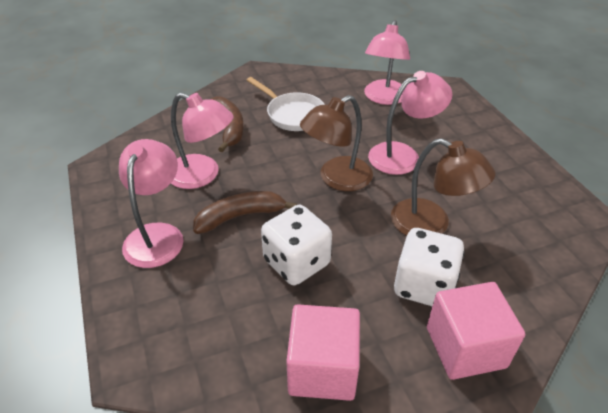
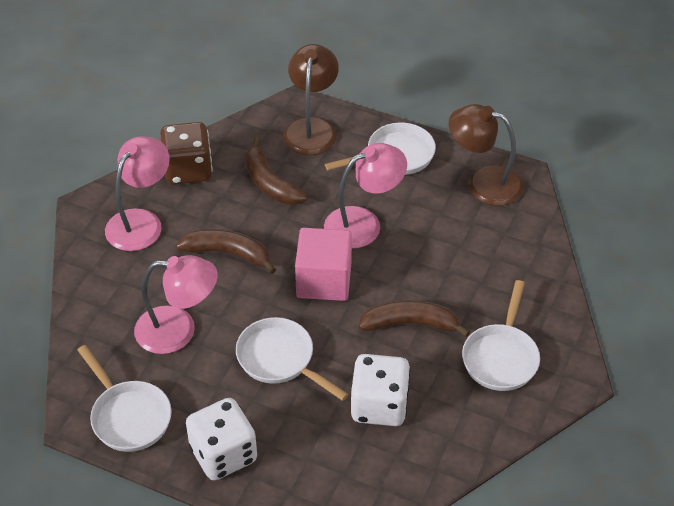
brown banana: [193,191,297,234] [211,96,244,152] = 2 -> [176,229,276,274] [245,137,307,204] [358,300,470,337] = 3
brown dice: none = 0 -> [160,122,213,185] = 1
pink cube: [286,304,360,401] [427,282,525,380] = 2 -> [295,228,352,301] = 1
pink lamp: [119,139,184,268] [171,93,234,189] [364,20,410,105] [368,71,452,175] = 4 -> [105,136,170,251] [134,255,218,354] [324,143,407,248] = 3
white pan: [247,77,325,131] = 1 -> [77,345,172,452] [236,317,349,401] [325,123,436,175] [462,280,540,391] = 4

